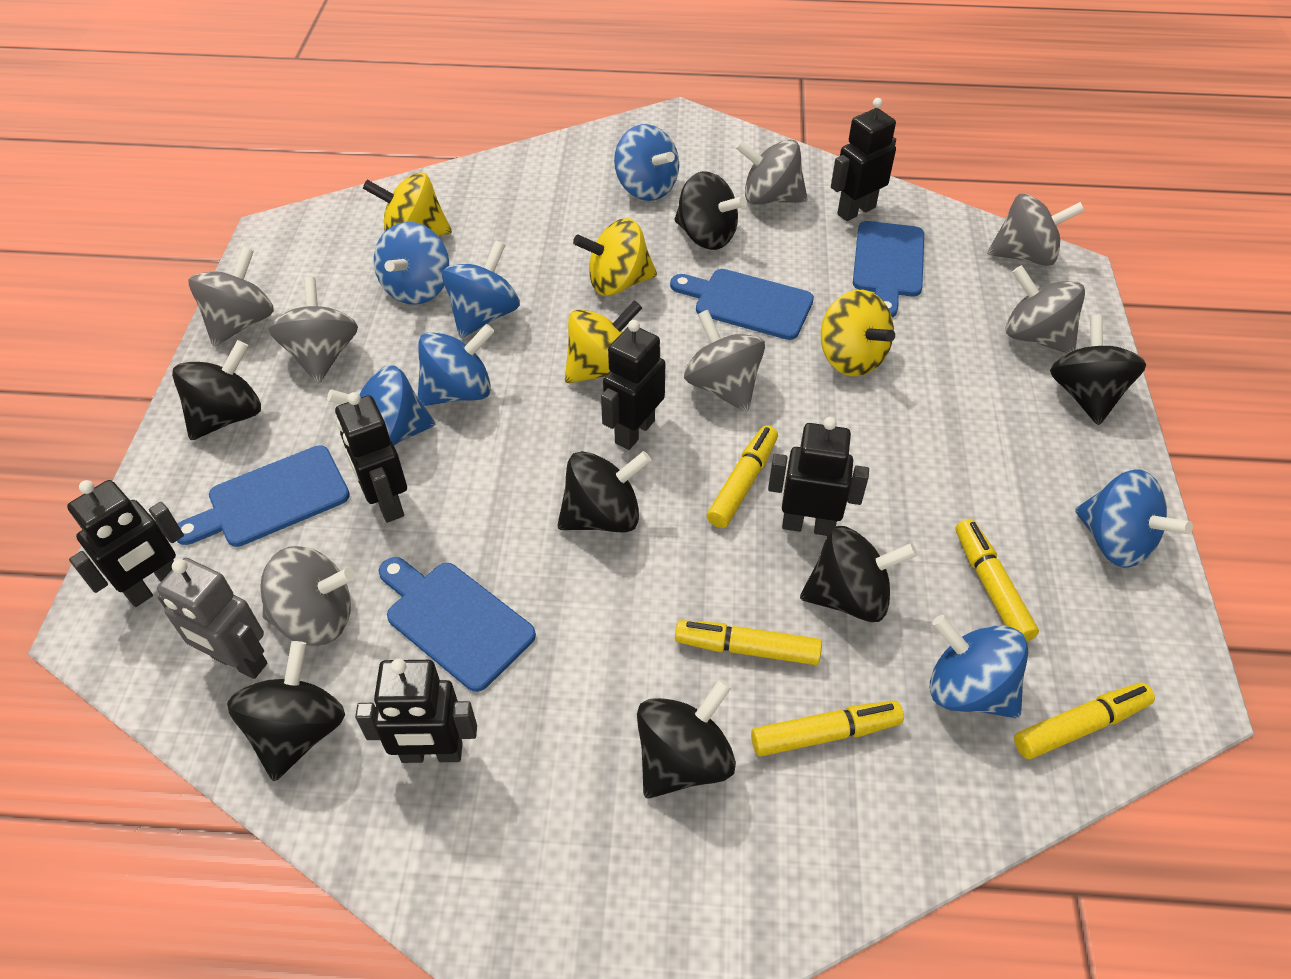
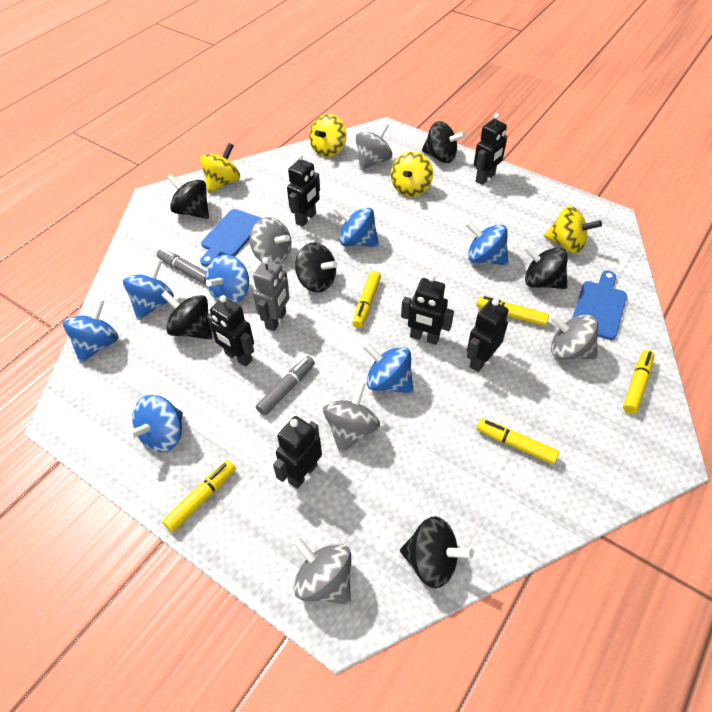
black spinning top: [172,340,261,440] [227,641,345,781] [557,451,651,533] [637,679,736,799] [674,171,747,250] [800,526,917,622] [1050,315,1146,425] = 7 -> [161,291,212,340] [167,174,209,219] [295,243,338,293] [400,516,474,588] [422,121,466,163] [523,245,568,289] = 6
blue cutting board: [177,445,350,547] [379,557,536,692] [670,269,814,340] [853,221,924,317] = 4 -> [200,209,262,267] [572,270,627,340] = 2
grey marker: none = 0 -> [157,248,206,285] [256,356,315,416] = 2
grey spinning top: [189,247,274,346] [260,546,355,646] [268,277,358,384] [684,310,765,412] [735,139,808,205] [987,193,1085,266] [1006,265,1085,354] = 7 -> [250,217,292,264] [293,537,351,605] [323,382,380,453] [356,123,392,170] [549,314,599,360] = 5

